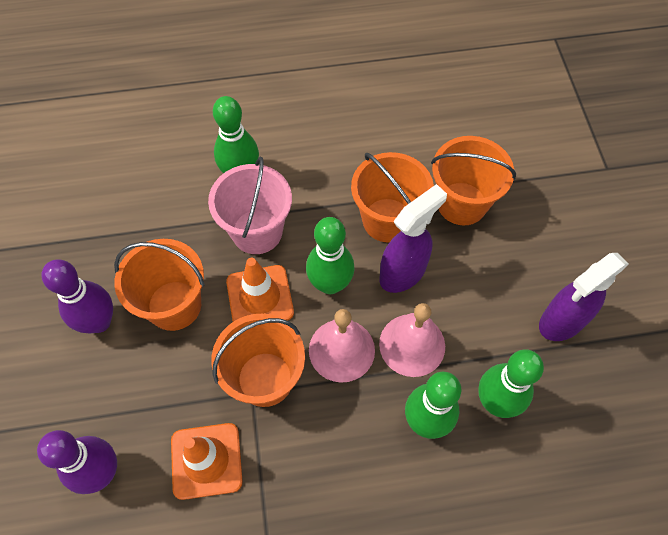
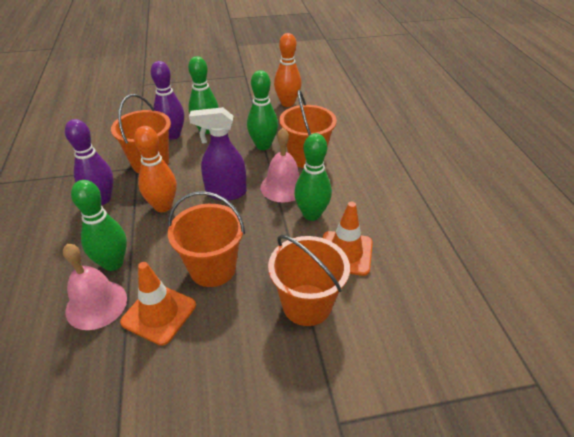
orange bowling pin: none = 0 -> [134,126,176,212] [274,33,301,107] = 2
pink bucket: [208,157,292,254] = 1 -> none = 0
purple spray bottle: [379,184,447,293] [539,253,629,341] = 2 -> [189,107,247,201] = 1

